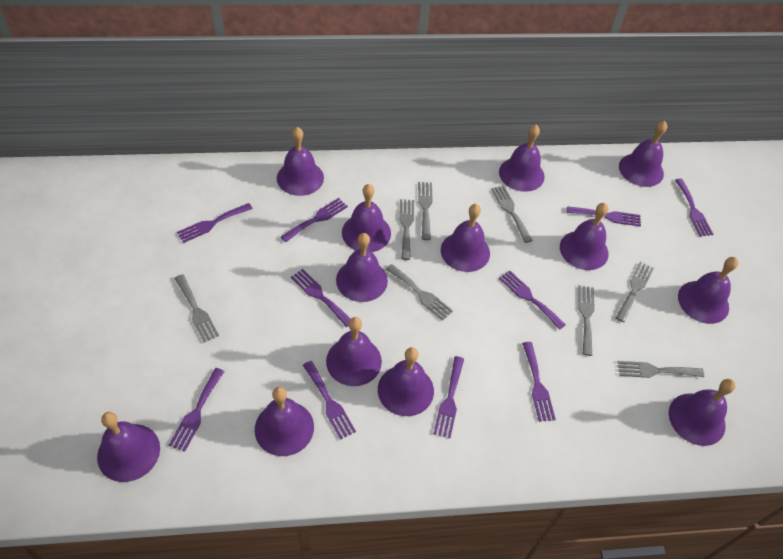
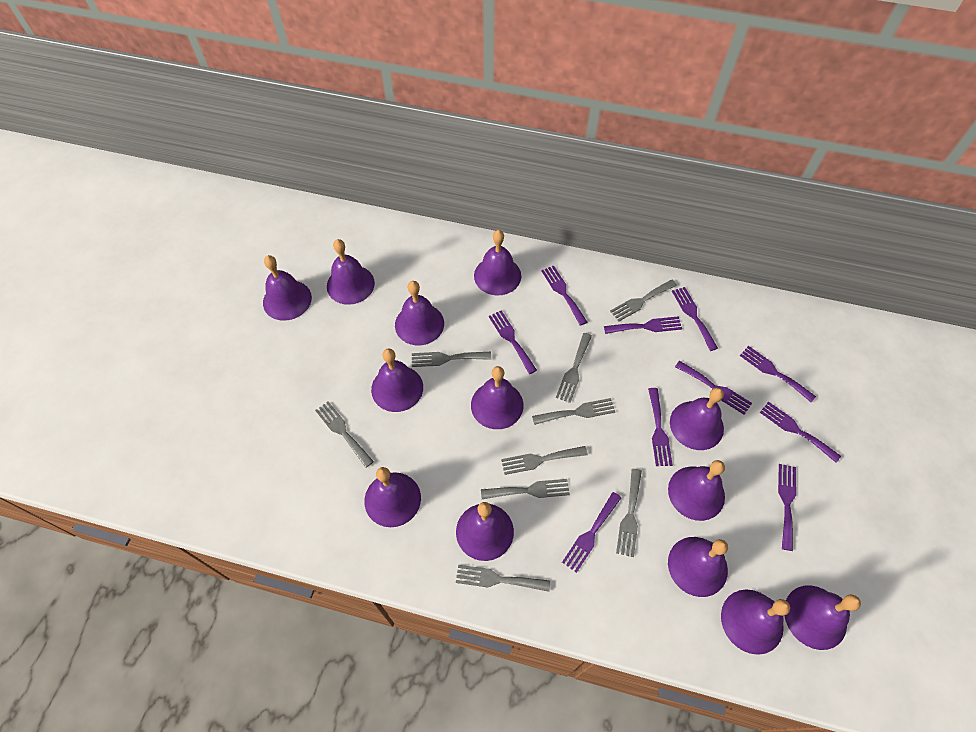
grey fork: [175,274,219,342] [386,264,453,321] [399,199,414,260] [418,182,433,240] [491,185,533,243] [578,285,595,356] [616,262,654,322] [617,361,704,378] = 8 -> [315,401,374,468] [412,352,491,367] [456,565,550,592] [481,479,570,499] [501,446,588,475] [532,398,615,425] [556,333,592,403] [610,279,677,321] [616,469,642,557] = 9

